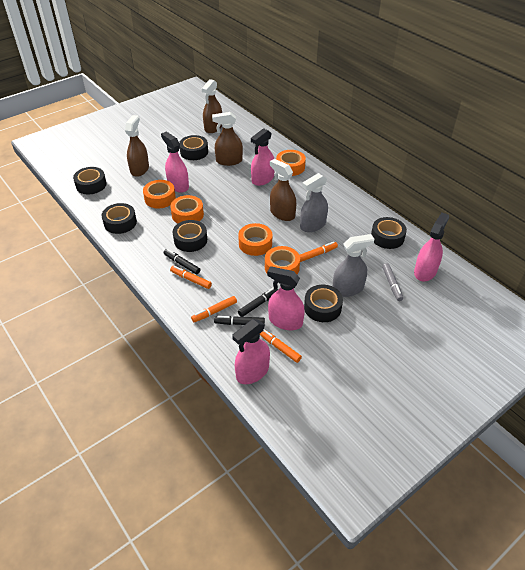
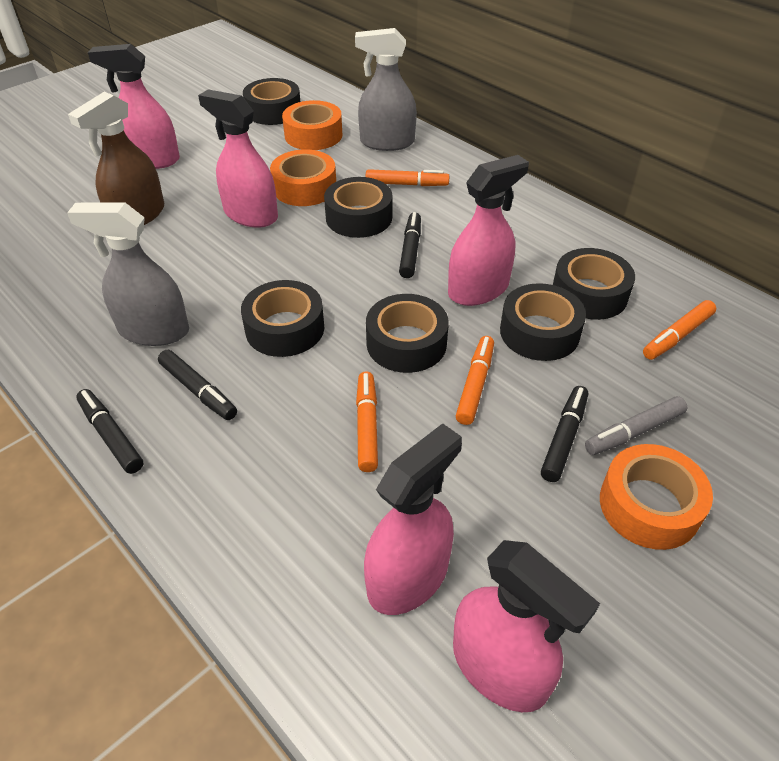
black marker: [164,249,201,274] [214,316,265,325] [238,287,278,317] = 3 -> [76,389,143,474] [158,350,237,420] [399,212,421,278] [541,386,588,482] = 4
brown spray bottle: [125,115,149,177] [201,79,222,133] [212,112,243,166] [270,159,296,221] = 4 -> [68,92,164,225] = 1
orange tape: [143,180,176,208] [170,195,204,223] [238,223,272,256] [265,246,300,274] [276,150,306,176] = 5 -> [270,149,336,206] [282,100,343,150] [600,444,713,550] = 3

